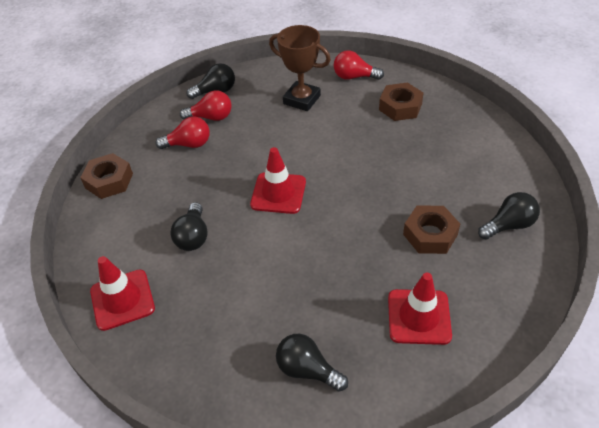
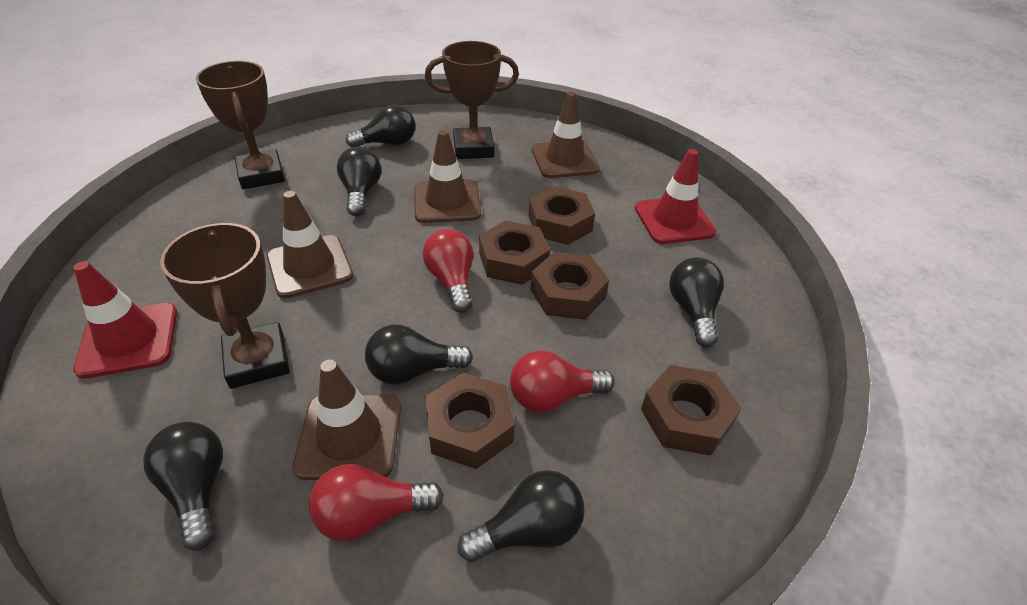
black light bulb: [170,202,208,251] [187,63,235,99] [276,334,348,392] [478,192,540,240] = 4 -> [143,422,223,550] [337,147,381,216] [346,105,415,147] [365,325,473,385] [458,470,585,562] [669,257,724,347] = 6
brown nut: [80,153,133,199] [379,82,424,121] [403,206,460,254] = 3 -> [425,373,514,469] [479,220,550,285] [529,186,595,245] [530,252,609,320] [641,365,741,456] = 5
brown traffic cone: none = 0 -> [267,191,353,298] [292,360,401,480] [414,130,481,223] [532,92,600,178] = 4
brown trophy: [269,25,331,111] = 1 -> [160,223,290,389] [196,61,285,189] [425,41,519,159] = 3
red traffic cone: [90,256,155,331] [250,147,306,214] [388,273,452,345] = 3 -> [73,261,177,379] [635,149,716,244] = 2

